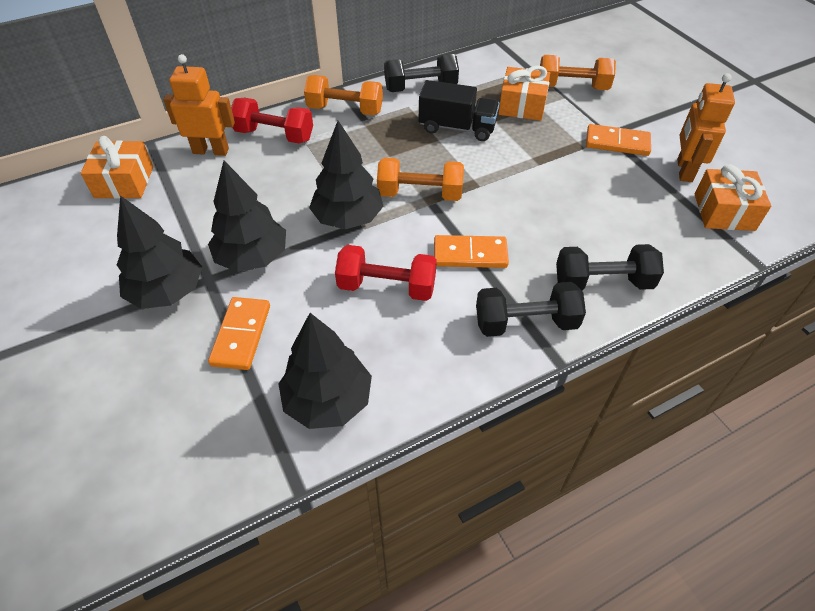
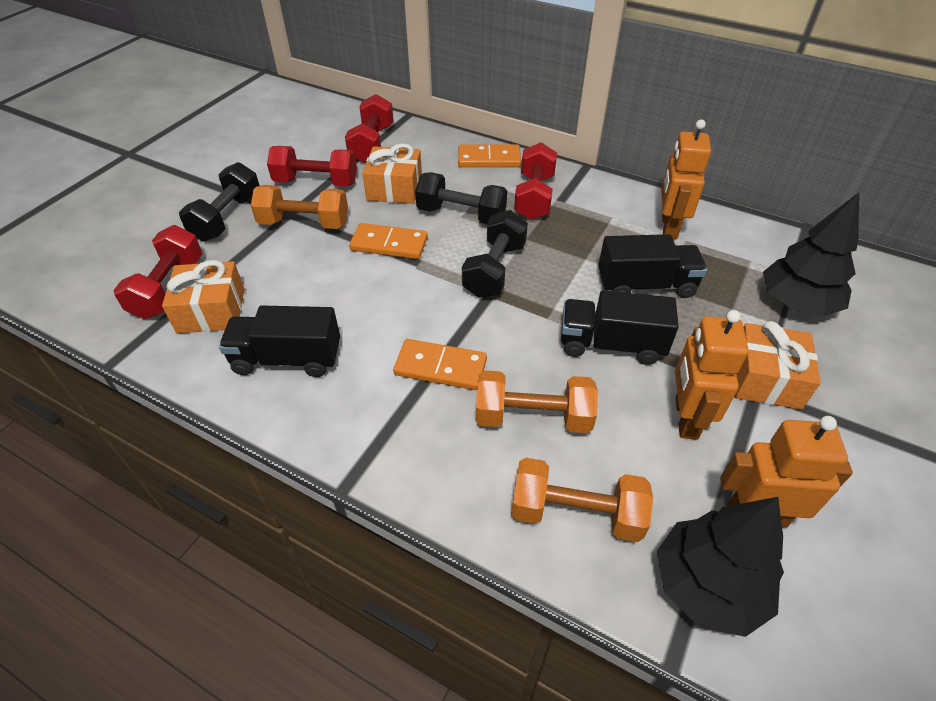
black tree: [117,195,202,309] [208,161,286,272] [278,313,372,429] [309,121,384,229] = 4 -> [657,497,784,637] [763,193,859,316] = 2
black truck: [419,80,500,141] = 1 -> [219,305,340,377] [561,290,679,365] [598,234,707,298] = 3
orange robot: [163,54,235,156] [677,73,735,182] = 2 -> [661,119,711,239] [675,310,749,440] [720,416,853,527] = 3
red dumbbell: [231,98,313,144] [335,245,437,301] = 2 -> [113,225,203,319] [267,146,357,186] [345,94,394,163] [514,142,557,220] = 4

